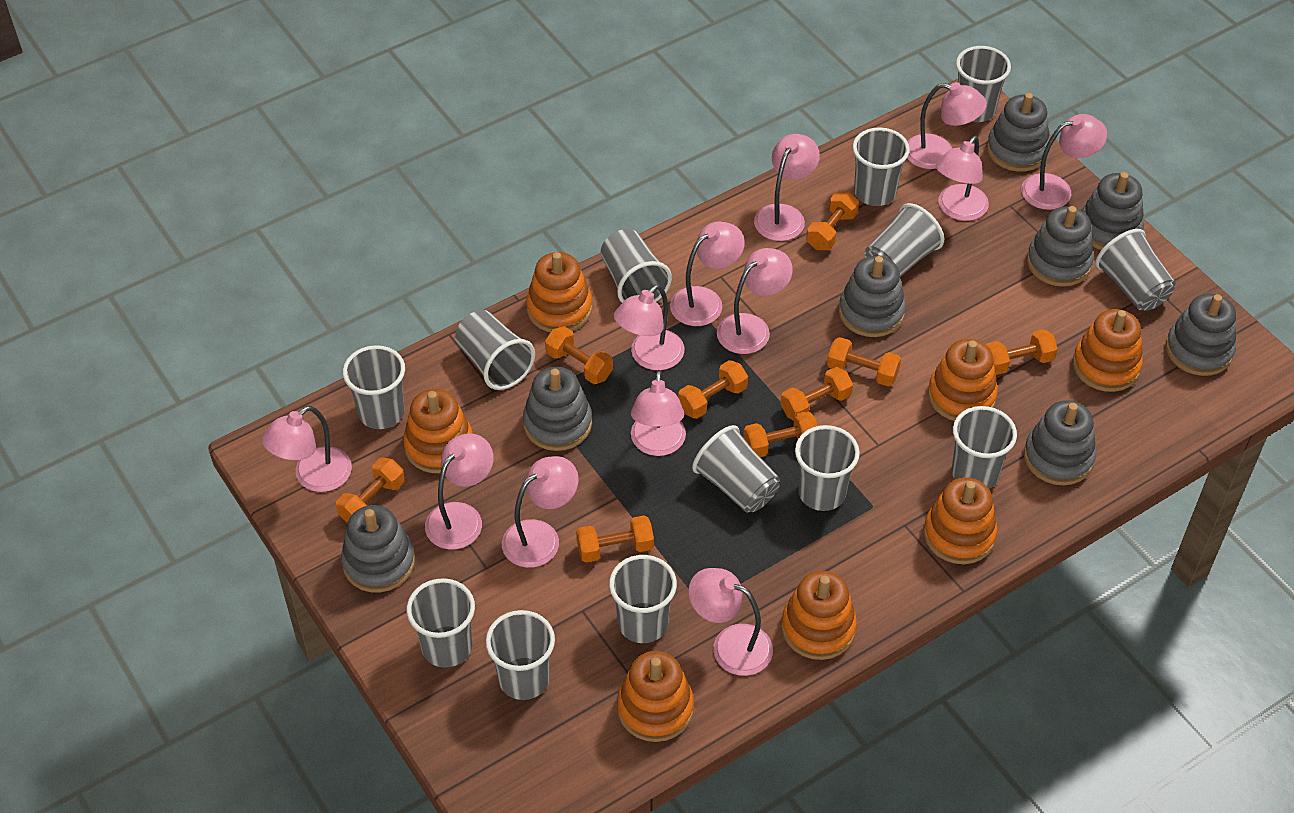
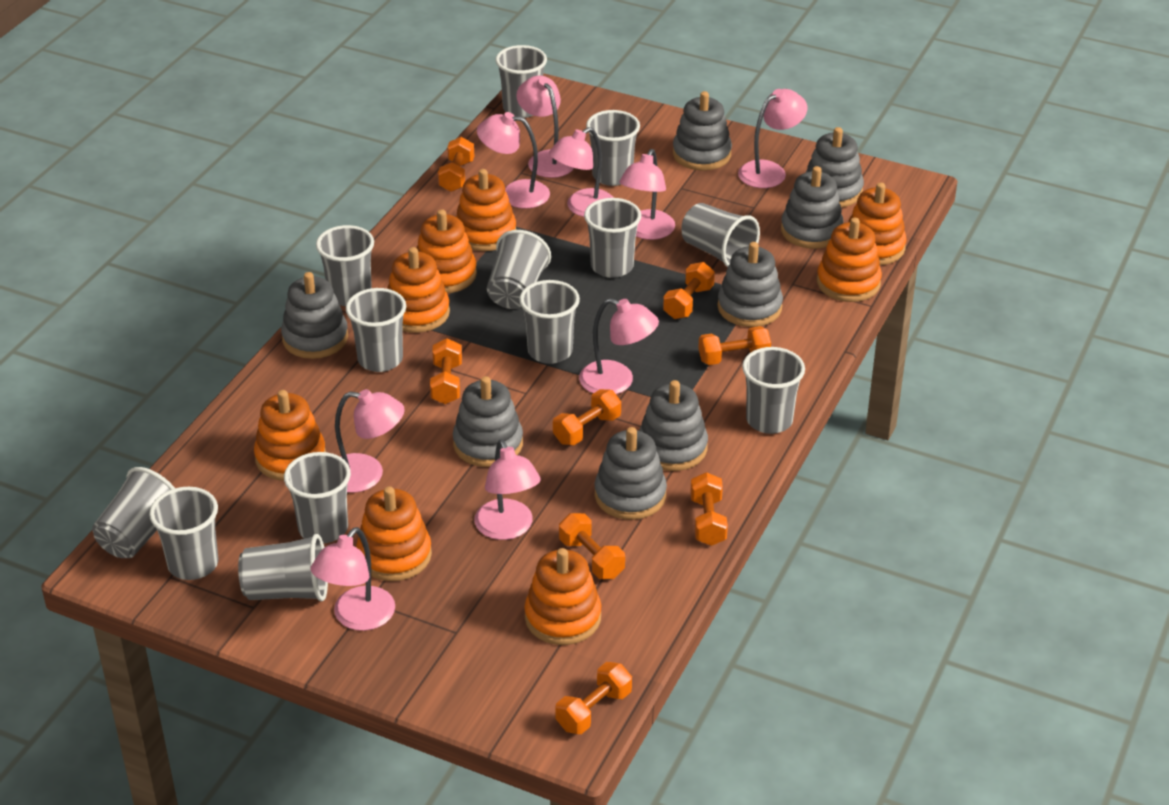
orange dumbbell: [336,457,405,523] [545,326,613,384] [576,515,654,563] [678,360,748,419] [743,411,818,457] [781,367,853,421] [806,191,859,250] [827,337,901,387] [986,329,1058,375] = 9 -> [430,339,462,404] [438,137,474,192] [553,389,621,445] [555,662,632,734] [559,513,625,579] [663,262,715,319] [690,472,728,546] [698,326,771,365] = 8
orange stacking toy: [403,389,473,473] [526,252,592,332] [617,651,694,742] [781,571,857,660] [924,477,997,564] [928,339,998,421] [1073,309,1143,392] = 7 -> [254,390,326,481] [356,486,432,581] [387,247,450,333] [417,209,477,293] [456,169,516,251] [524,548,601,645] [817,218,882,302] [848,182,907,265] = 8
pink lamp: [262,406,352,492] [425,433,493,550] [502,456,579,568] [614,284,684,370] [631,370,686,456] [670,222,745,326] [689,568,773,676] [717,248,793,354] [754,134,820,241] [907,82,987,169] [936,136,989,221] [1021,114,1107,210] = 12 -> [311,527,395,631] [335,389,405,493] [474,439,541,540] [477,112,550,209] [516,76,574,178] [549,127,614,217] [579,298,659,394] [619,149,675,240] [738,89,807,188] = 9

